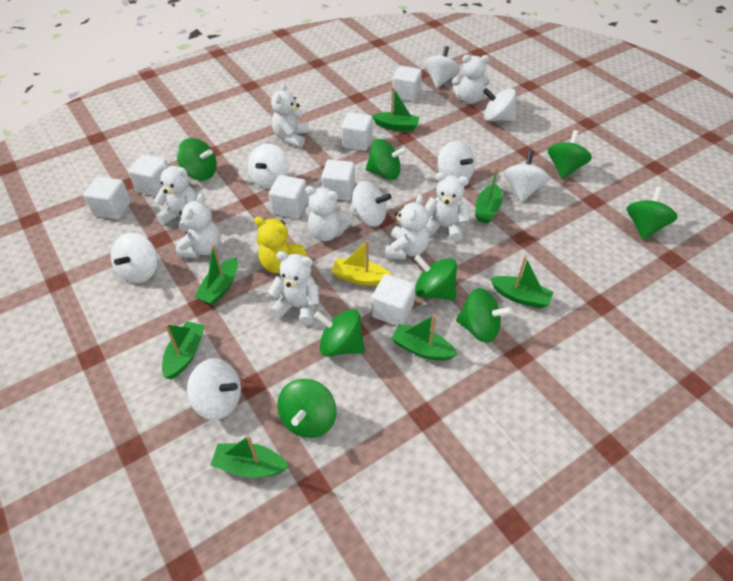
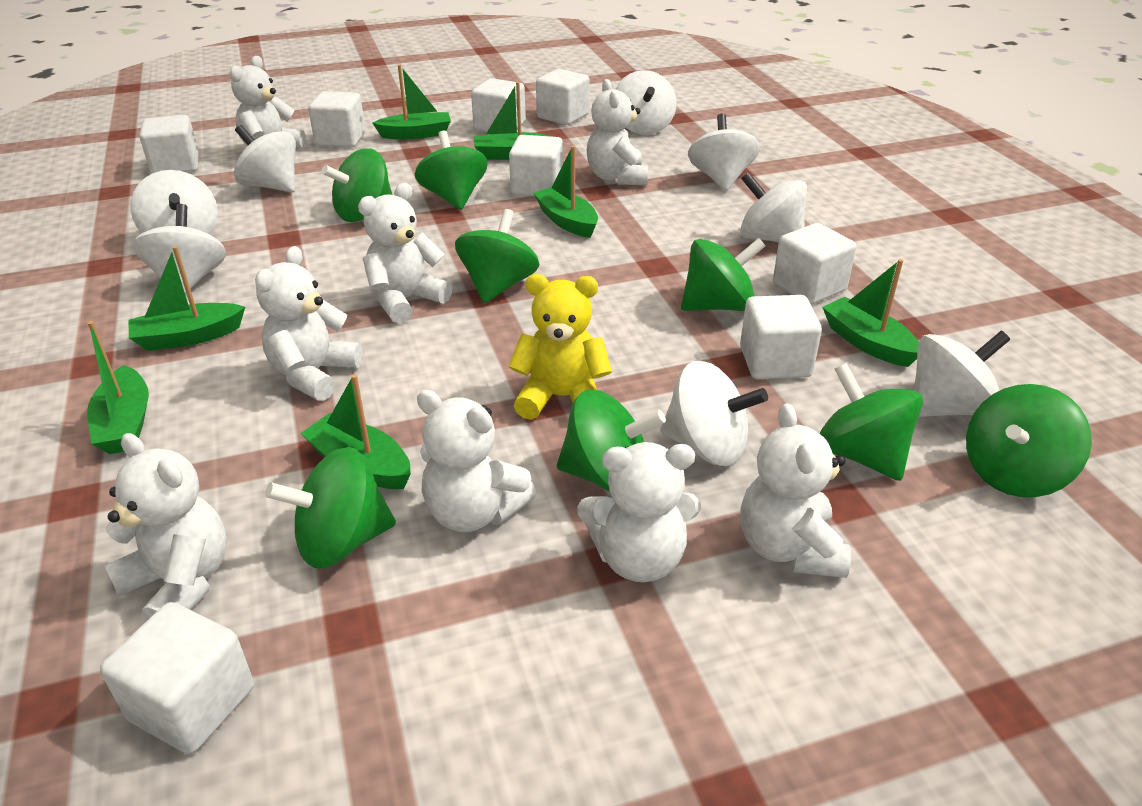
white cube: [83,177,131,219] [128,154,169,196] [269,175,308,219] [321,159,355,201] [341,112,373,151] [371,274,416,326] [392,66,422,102] = 7 -> [100,602,254,754] [139,115,199,174] [308,91,365,147] [471,78,526,132] [509,135,563,197] [536,69,590,125] [740,295,822,379] [773,223,856,304] = 8
yellow boat: [331,240,392,285] = 1 -> none = 0

